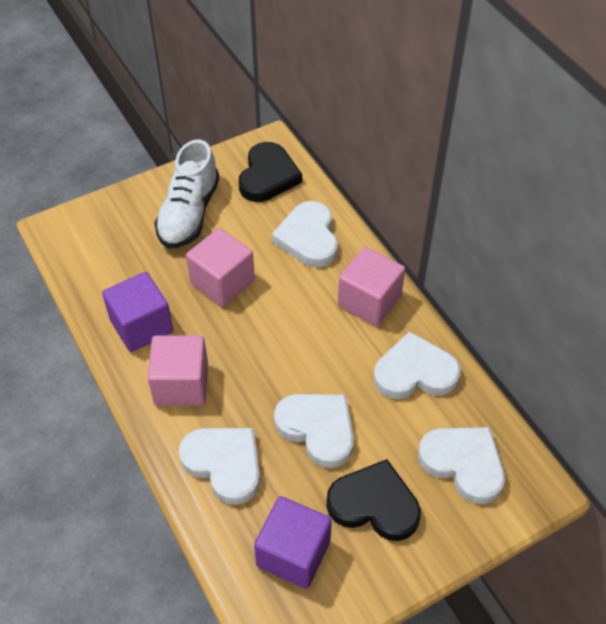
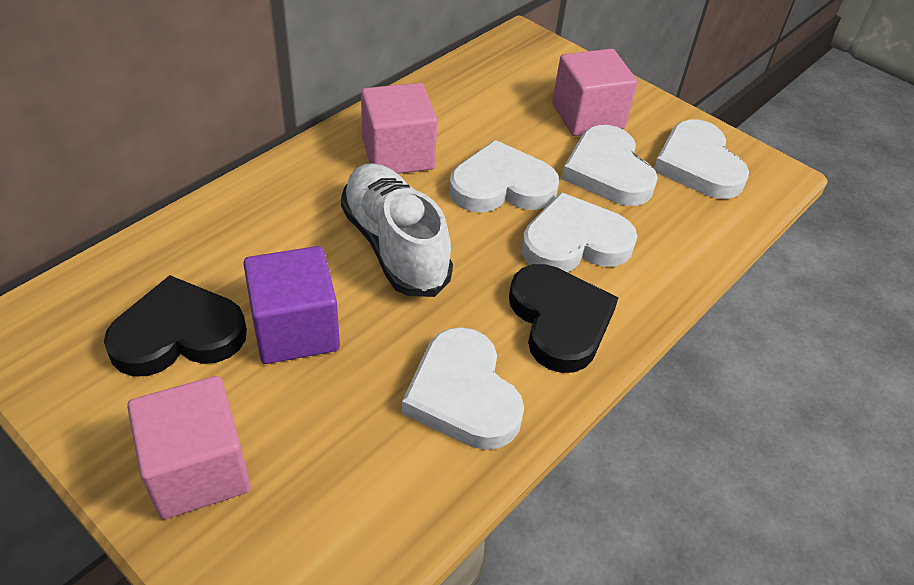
purple cube: [102,272,173,352] [254,496,332,589] = 2 -> [243,246,340,364] = 1

